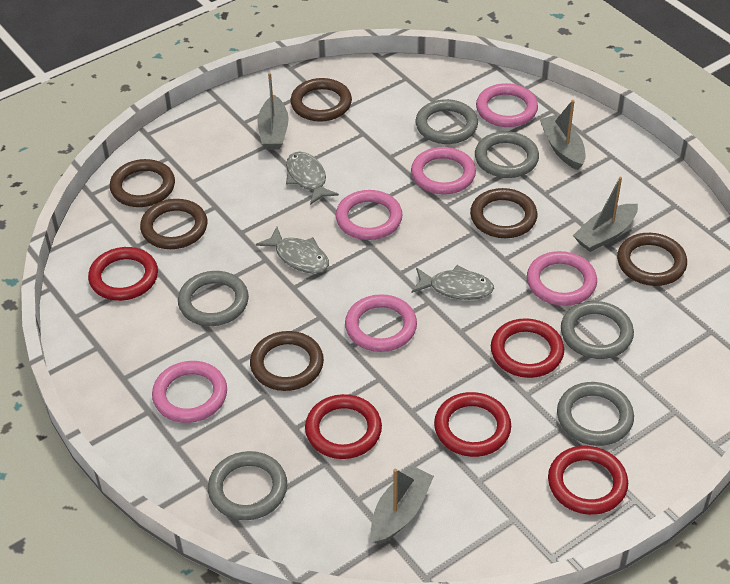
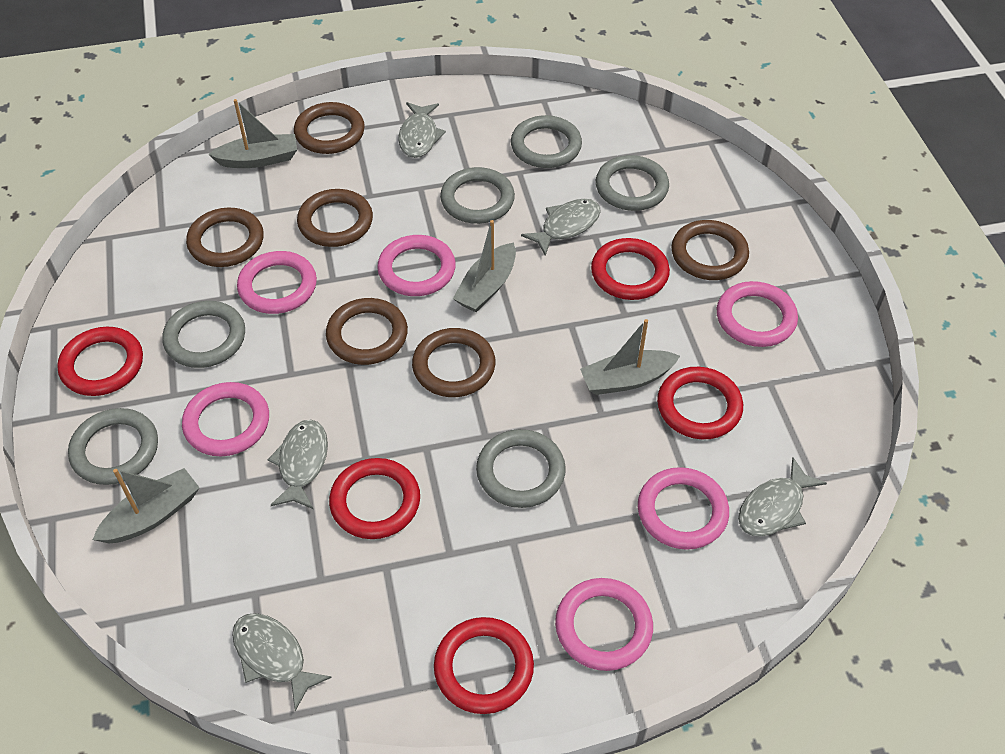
grey fish: [256,227,329,274] [286,152,339,205] [411,265,494,300] = 3 -> [232,613,332,711] [268,420,328,509] [398,102,446,158] [521,199,601,256] [738,457,827,537] = 5

